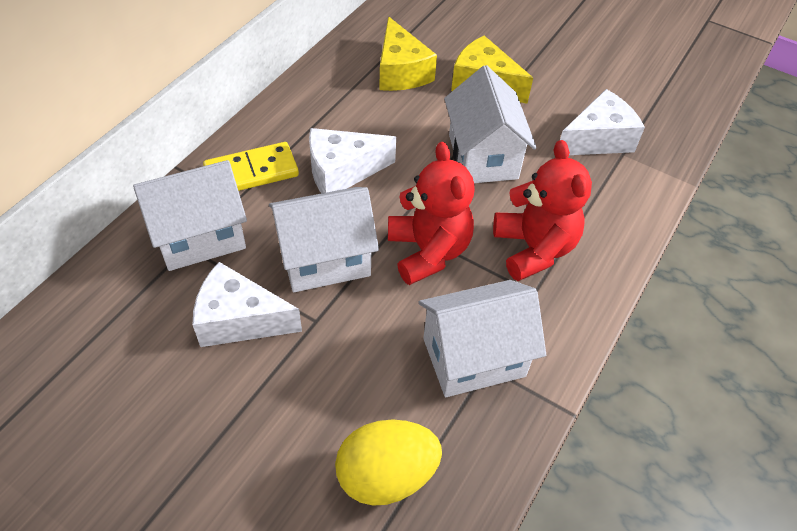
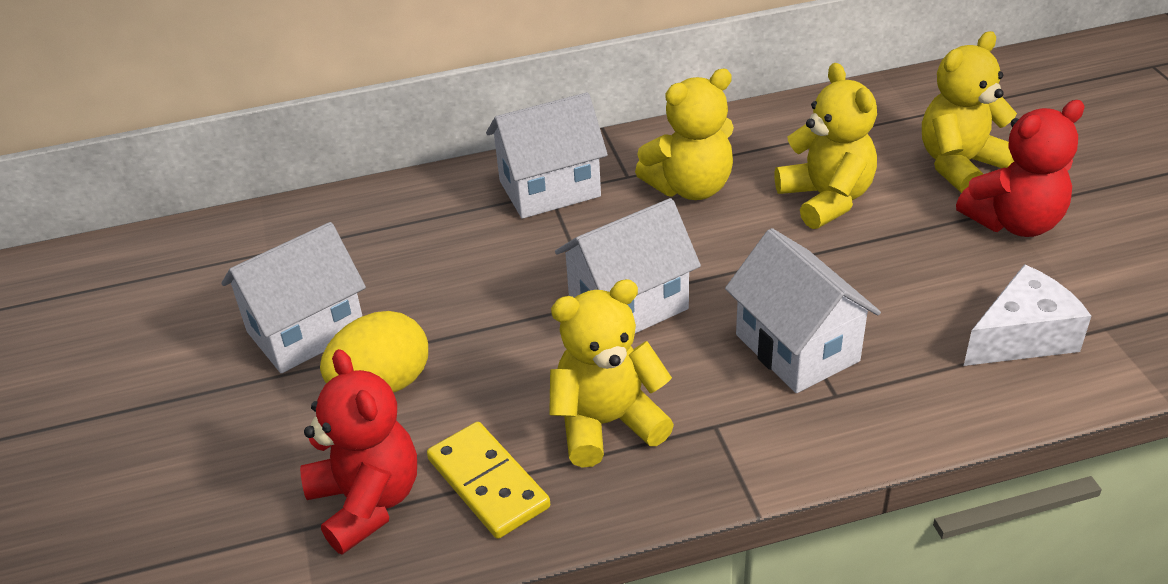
white cheese: [193,262,302,347] [309,128,396,193] [560,89,645,155] = 3 -> [964,264,1091,366] = 1
yellow cheese: [379,16,437,91] [451,36,533,104] = 2 -> none = 0
yellow teddy bear: none = 0 -> [549,279,674,468] [635,69,734,200] [774,63,877,229] [922,31,1017,193] = 4

